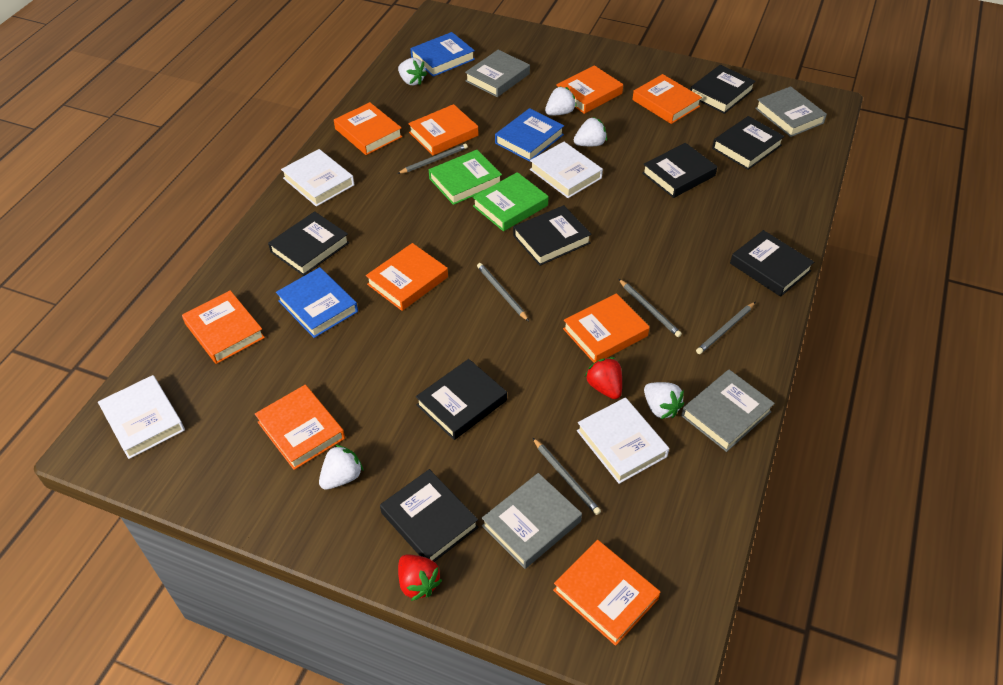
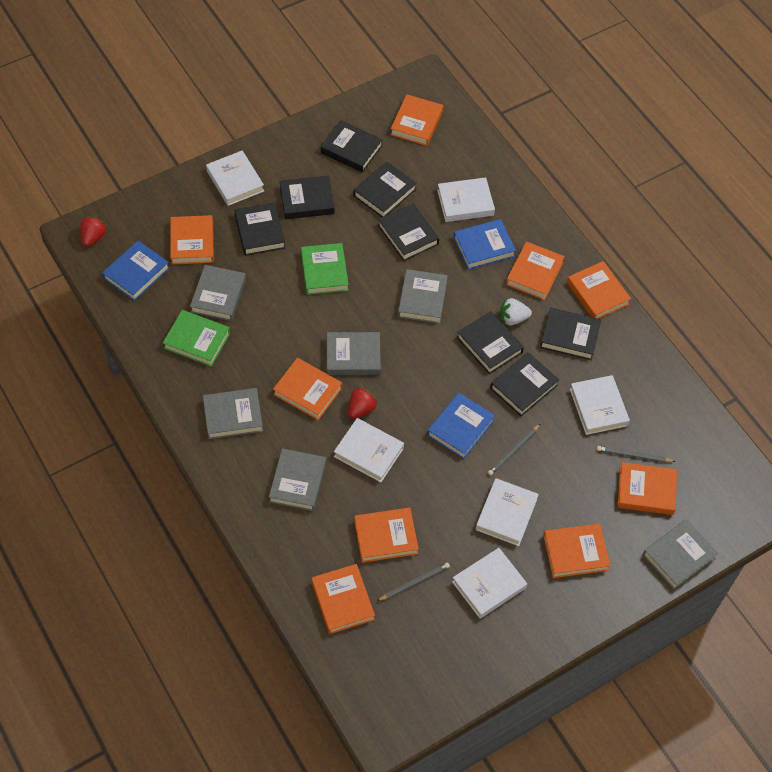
grey book: [465,50,530,97] [482,473,582,569] [681,370,775,452] [755,86,827,137] = 4 -> [190,265,246,321] [203,388,263,439] [269,448,326,511] [327,332,381,375] [398,269,448,324] [643,519,718,589] = 6
grey pencil: [397,144,468,174] [477,263,529,321] [533,438,601,515] [619,279,682,337] [696,302,755,354] = 5 -> [377,563,450,601] [488,424,540,475] [597,446,676,462] = 3
white book: [98,375,185,459] [281,149,354,207] [530,142,603,198] [577,397,669,484] = 4 -> [206,150,264,206] [334,418,404,482] [437,177,495,222] [452,548,527,619] [476,478,539,546] [570,375,630,435] = 6
white strawberry: [319,444,364,490] [398,58,427,85] [545,86,577,116] [574,117,607,146] [644,382,684,419] = 5 -> [500,298,532,326] = 1

